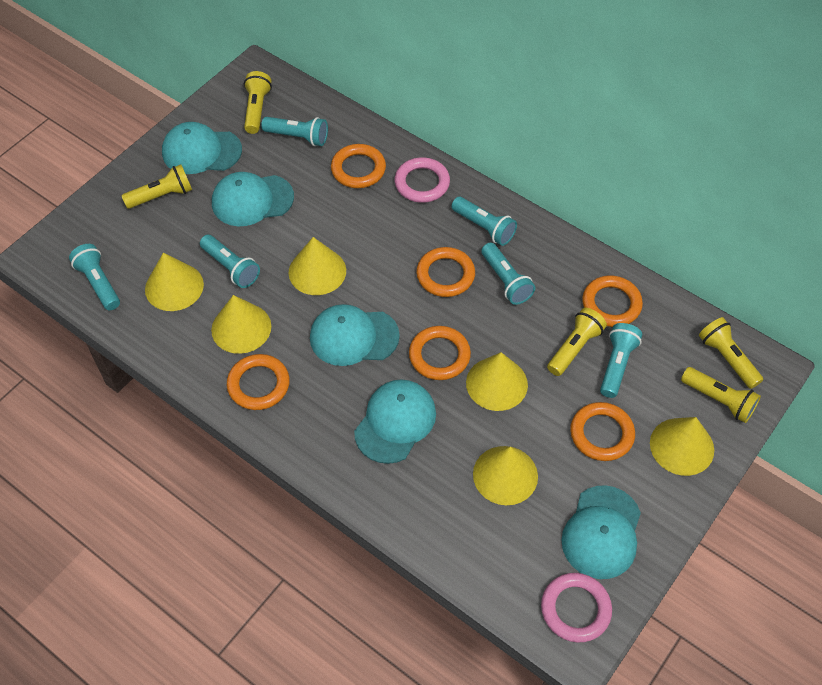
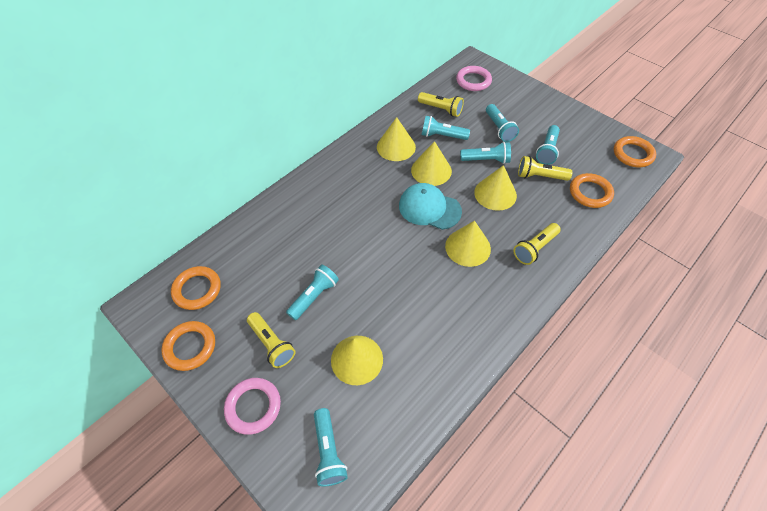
orange ring: [227,354,290,410] [331,144,386,188] [409,326,471,380] [416,247,475,297] [570,402,635,461] [582,275,643,327] = 6 -> [161,321,215,371] [171,266,221,310] [570,173,614,208] [614,136,656,167] = 4
turquoise cap: [162,122,242,174] [212,172,294,226] [310,304,400,366] [354,379,436,464] [561,485,641,579] = 5 -> [399,183,462,230] = 1
yellow cone: [145,253,204,311] [211,295,271,354] [289,237,346,295] [466,352,528,411] [473,446,538,505] [650,417,714,476] = 6 -> [331,336,383,385] [377,117,416,161] [411,141,452,186] [445,221,491,267] [474,165,517,211] = 5
yellow flashlight: [122,165,192,209] [244,71,272,134] [547,308,607,376] [681,367,761,423] [699,317,763,389] = 5 -> [247,312,295,368] [418,92,464,117] [513,223,561,265] [518,156,572,181] = 4

